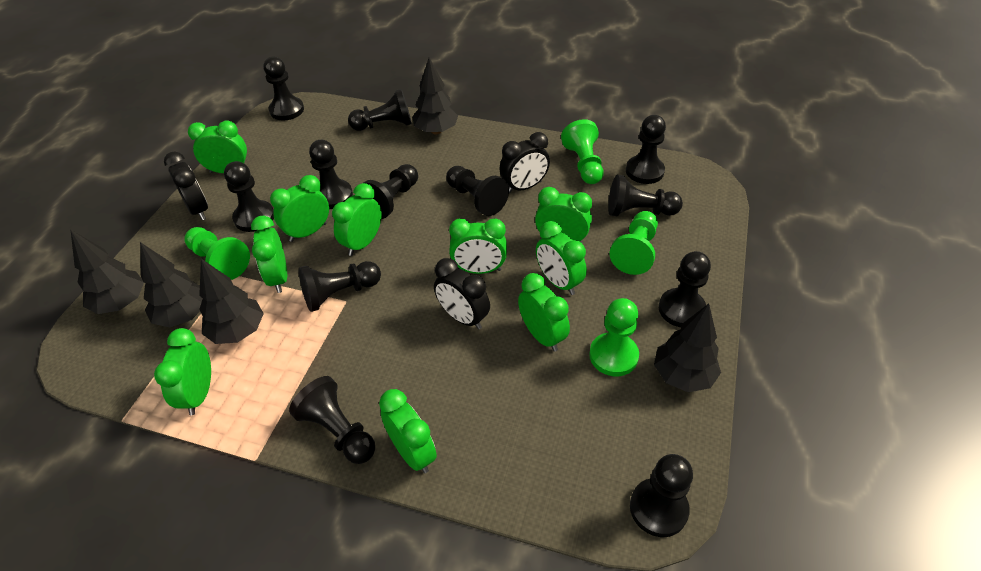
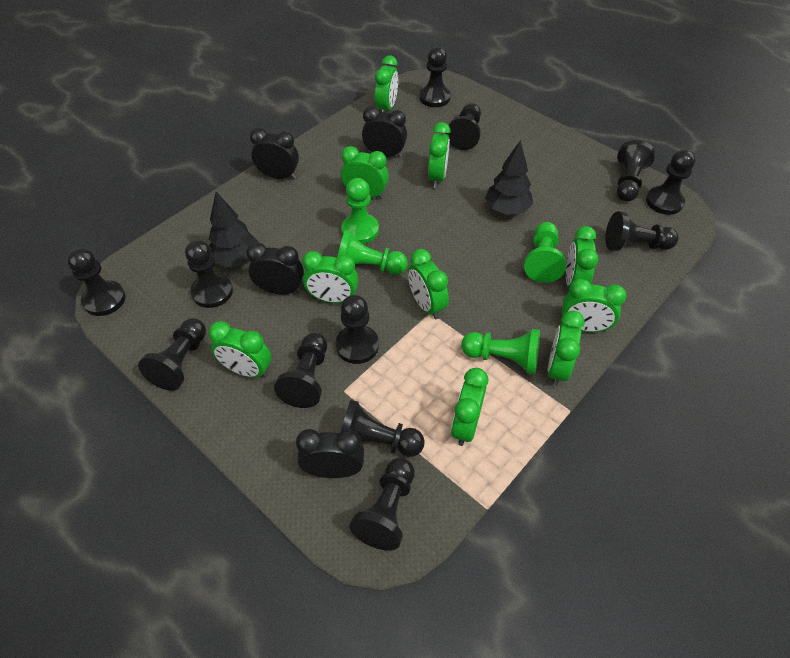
black clock: [164,152,208,220] [434,258,490,329] [499,132,550,193] = 3 -> [246,242,304,295] [250,128,299,179] [296,429,364,478] [362,106,407,158] = 4
black tree: [70,229,144,314] [140,242,203,327] [199,259,264,344] [412,58,458,134] [654,304,721,392] = 5 -> [209,192,258,267] [485,140,533,215] = 2

